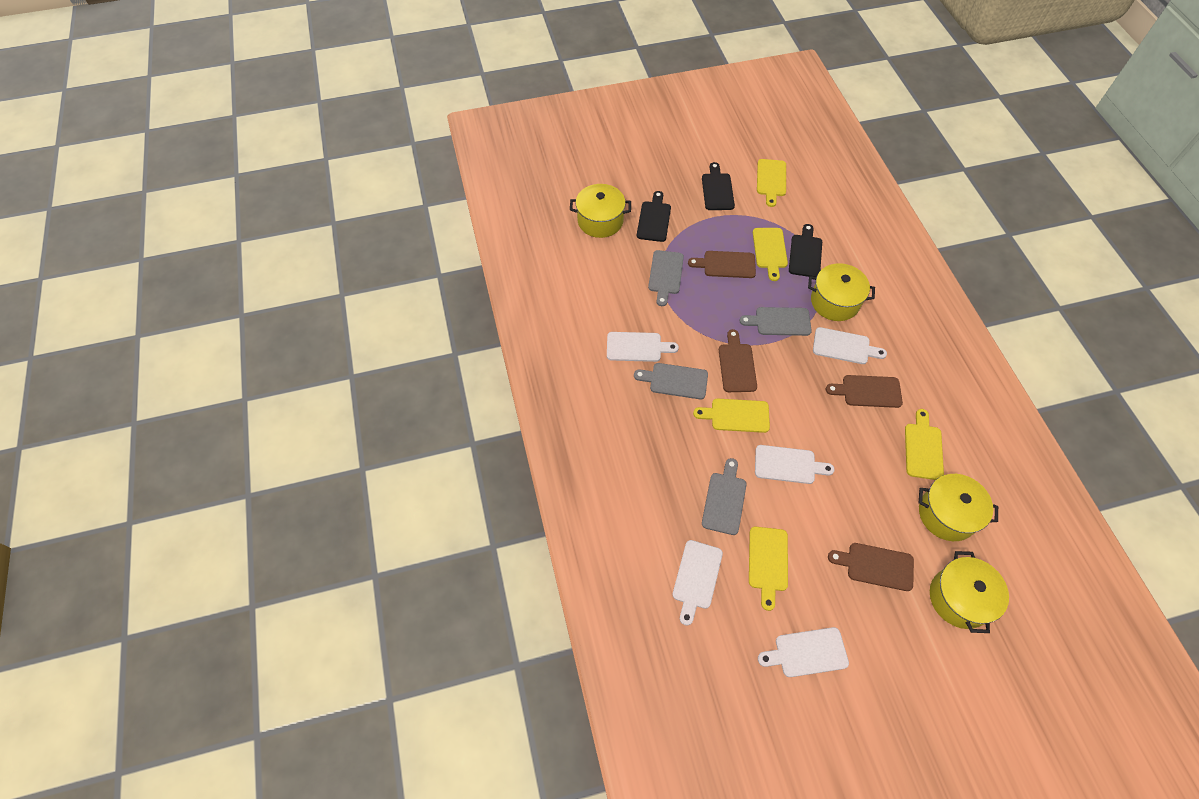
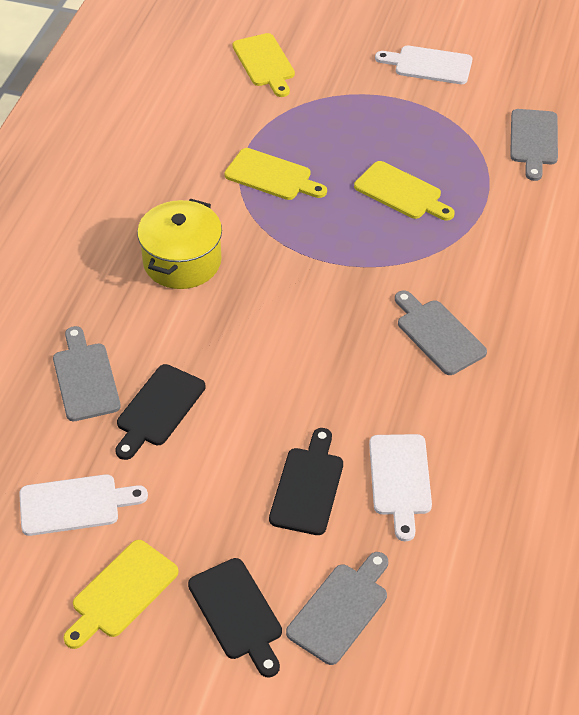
brown cutting board: [688,251,756,278] [719,329,757,392] [826,375,903,408] [828,543,914,591] = 4 -> none = 0
white cutting board: [607,332,679,362] [672,540,723,626] [755,445,835,484] [758,627,849,677] [813,327,887,364] = 5 -> [19,474,148,536] [369,434,432,541] [375,46,472,84] = 3
yellow cutting board: [693,399,770,433] [749,527,788,611] [753,228,788,281] [757,159,786,207] [905,409,944,480] = 5 -> [63,540,179,649] [224,148,327,200] [233,33,295,97] [354,161,455,221] = 4
yellow pot: [570,184,631,238] [808,263,875,321] [919,474,998,541] [930,551,1009,633] = 4 -> [137,199,222,289] = 1

